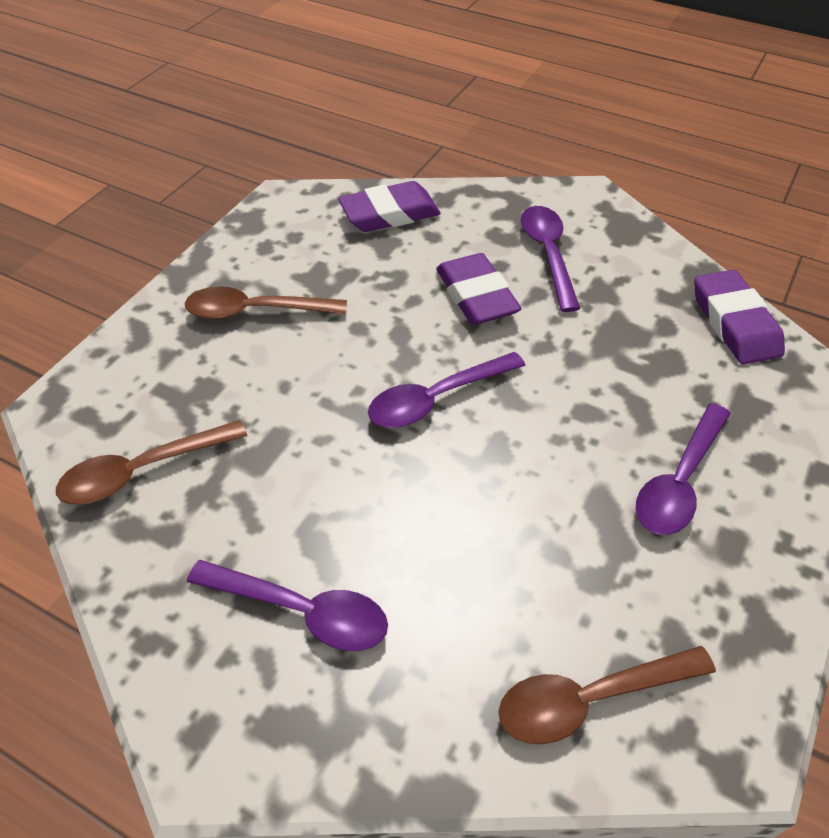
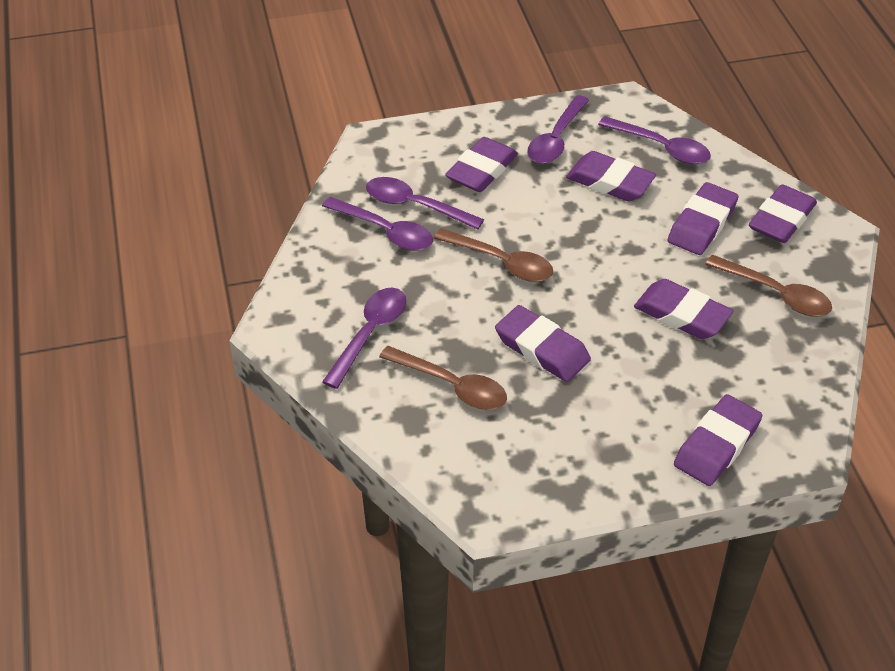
purple eraser: [338,181,441,232] [436,253,522,325] [694,270,785,365] = 3 -> [445,137,518,192] [495,305,591,382] [566,151,656,201] [634,279,733,339] [668,182,739,255] [674,394,762,486] [749,184,817,243] = 7
purple spoon: [187,560,388,651] [368,352,526,428] [521,206,580,312] [636,403,731,535] = 4 -> [322,197,433,251] [322,288,406,389] [366,177,484,230] [527,95,589,164] [598,116,711,164] = 5

